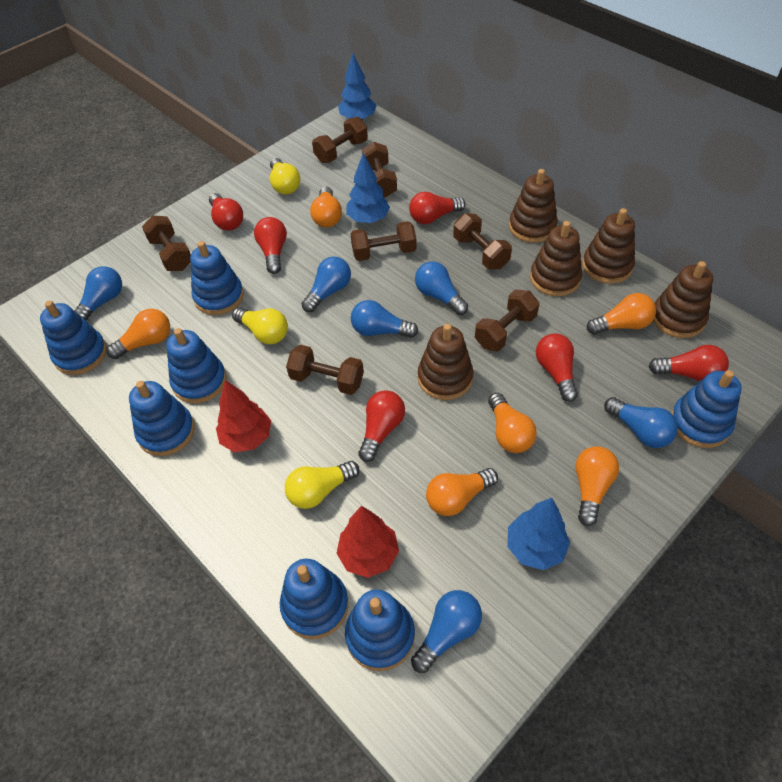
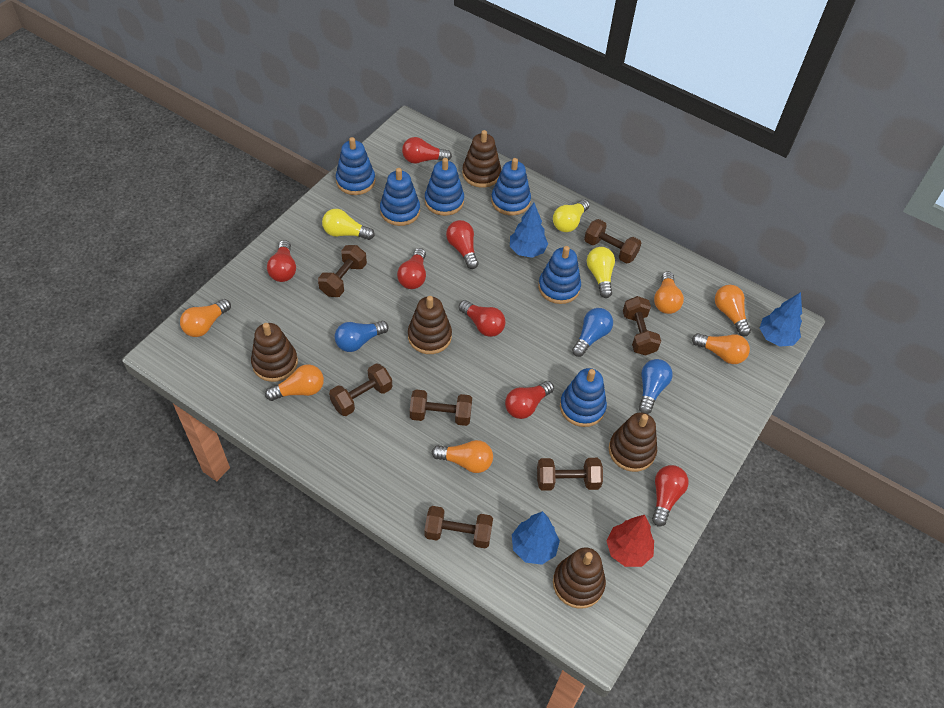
blue light bulb: [74,266,122,320] [301,257,351,312] [351,300,418,338] [411,590,482,673] [415,261,468,315] [604,397,678,448] = 6 -> [335,321,389,352] [572,308,613,357] [639,359,673,414] = 3
blue stacking toy: [40,301,107,375] [129,381,195,456] [166,328,227,403] [190,241,244,315] [280,559,349,639] [345,590,415,671] [671,370,741,448] = 7 -> [336,137,375,195] [380,168,420,226] [425,158,464,216] [491,158,531,216] [538,246,581,304] [560,368,607,427] = 6
red light bulb: [209,193,243,231] [254,217,287,274] [358,390,405,462] [409,192,466,224] [536,333,578,402] [649,345,729,381] = 6 -> [267,240,296,282] [397,248,426,289] [402,137,452,164] [446,220,479,269] [459,300,506,337] [505,381,554,419] [652,465,689,526] = 7
red tree: [216,380,271,452] [336,506,399,578] = 2 -> [606,515,654,567] = 1

